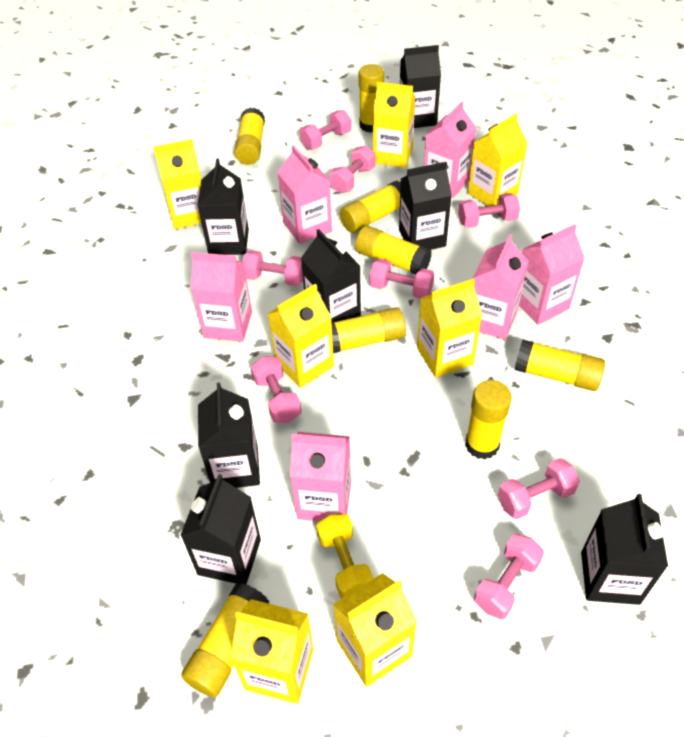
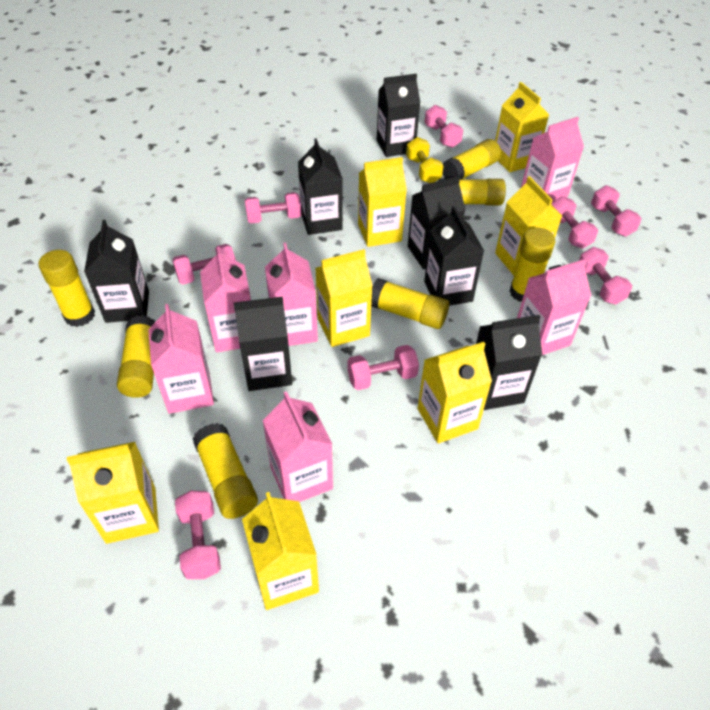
yellow glue stick: [181,583,270,697] [234,107,265,165] [332,307,406,353] [340,181,401,233] [355,226,432,275] [359,64,384,133] [465,380,512,460] [514,340,605,391] = 8 -> [39,250,95,327] [117,316,155,398] [193,423,258,519] [371,278,449,329] [439,178,506,205] [442,139,501,179] [509,228,555,302] = 7

